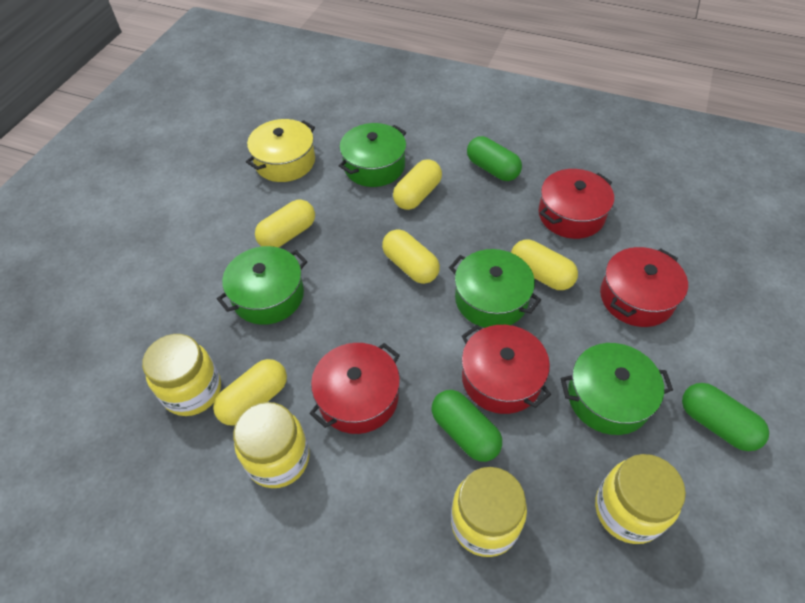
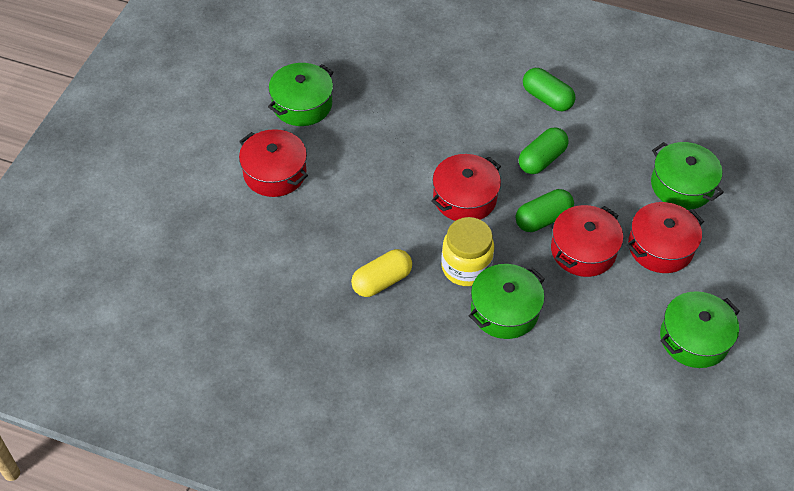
yellow capsule: [213,359,287,426] [255,199,315,248] [382,229,440,284] [393,159,442,210] [511,240,578,290] = 5 -> [351,249,412,297] = 1
yellow jar: [142,334,221,416] [233,402,310,488] [451,467,527,557] [595,454,686,544] = 4 -> [441,217,494,286] = 1
yellow pot: [246,119,315,182] = 1 -> none = 0

